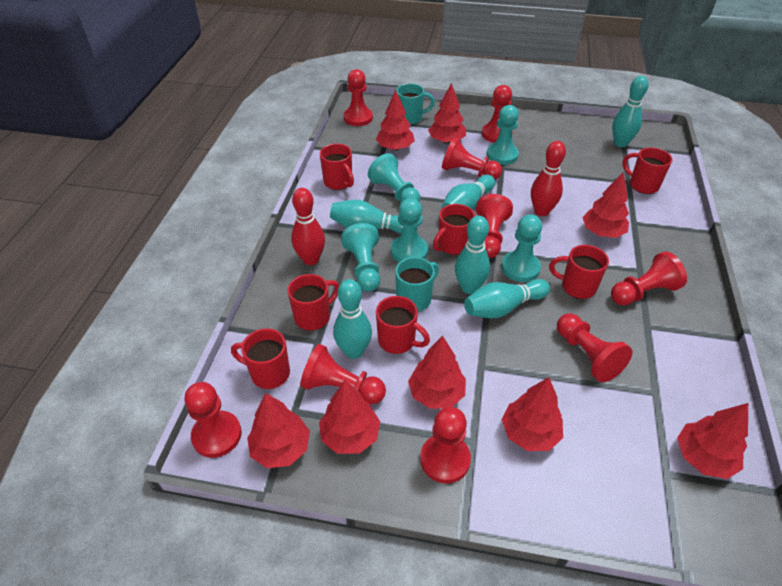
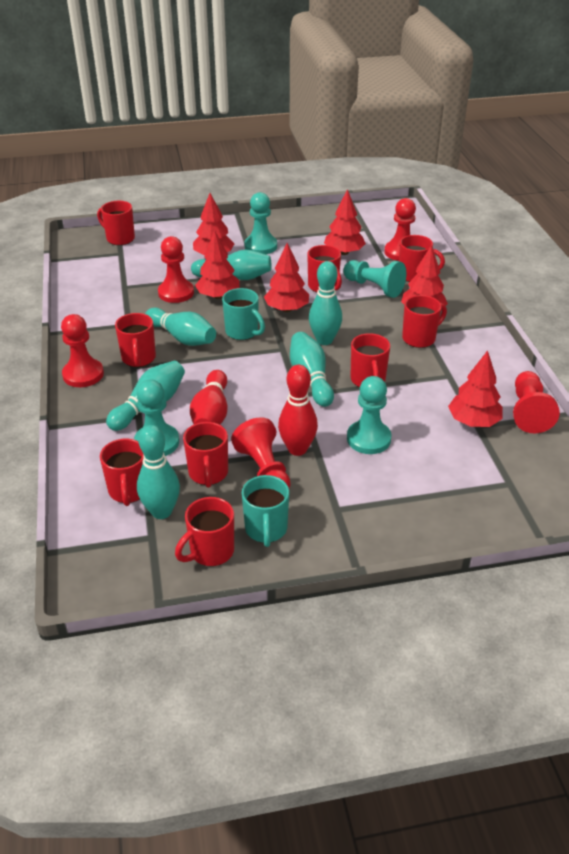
red mug: [231,328,290,389] [288,274,339,331] [320,144,354,190] [376,296,430,354] [433,204,475,255] [549,245,609,299] [622,147,672,194] = 7 -> [97,201,135,245] [100,439,144,506] [115,313,156,367] [175,497,234,566] [183,422,228,488] [307,245,342,292] [350,333,390,387] [399,235,445,282] [402,295,447,348] = 9
red pawn: [185,382,242,458] [301,344,386,404] [344,69,373,126] [420,407,471,483] [442,137,502,180] [476,194,513,258] [482,85,512,143] [557,313,632,382] [611,251,687,305] = 9 -> [61,314,104,387] [158,236,194,303] [231,417,291,488] [384,198,416,261] [513,371,560,434] = 5
red tree: [247,393,310,468] [319,380,380,454] [376,90,415,151] [408,335,466,409] [428,83,466,144] [502,377,563,451] [582,172,629,238] [677,403,748,479] = 8 -> [193,193,234,255] [195,230,240,299] [264,243,309,312] [324,189,366,255] [401,245,448,310] [448,350,503,427] = 6
turquoise pawn: [341,223,380,292] [368,153,420,202] [391,198,428,262] [487,105,519,165] [501,214,542,282] = 5 -> [134,379,179,456] [244,192,277,254] [343,260,406,298] [347,376,392,454] = 4

